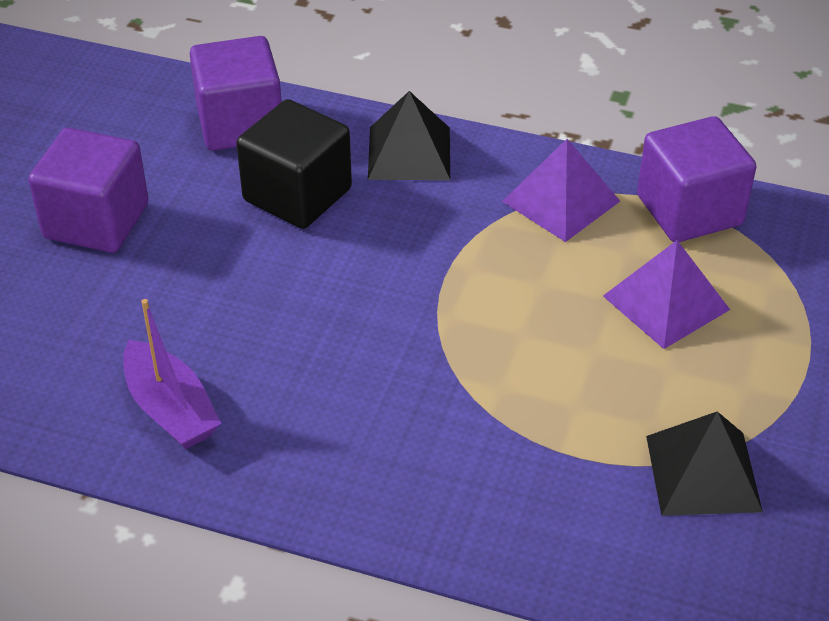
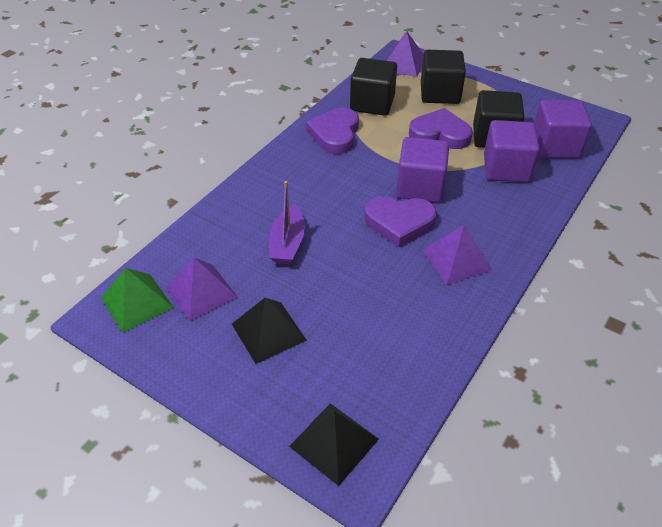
black cube: [236,99,352,229] = 1 -> [350,58,397,116] [421,50,466,104] [473,90,525,148] = 3
green pyramid: none = 0 -> [101,268,174,333] = 1
purple heart: none = 0 -> [306,108,359,154] [364,196,437,247] [409,108,473,149] = 3
purple pyramid: [502,139,620,242] [603,240,730,349] = 2 -> [166,258,238,322] [386,31,424,77] [423,225,492,285] = 3

